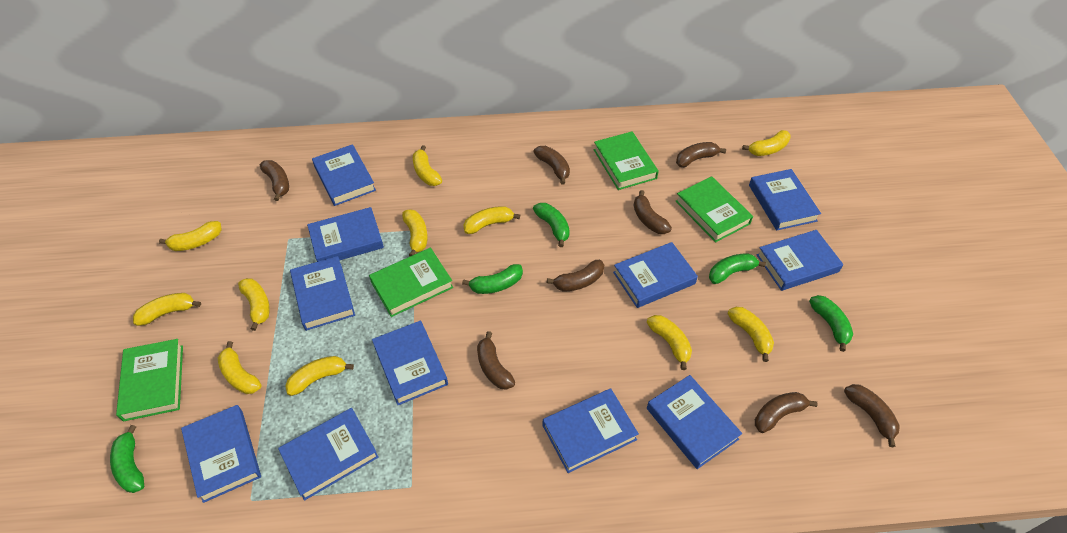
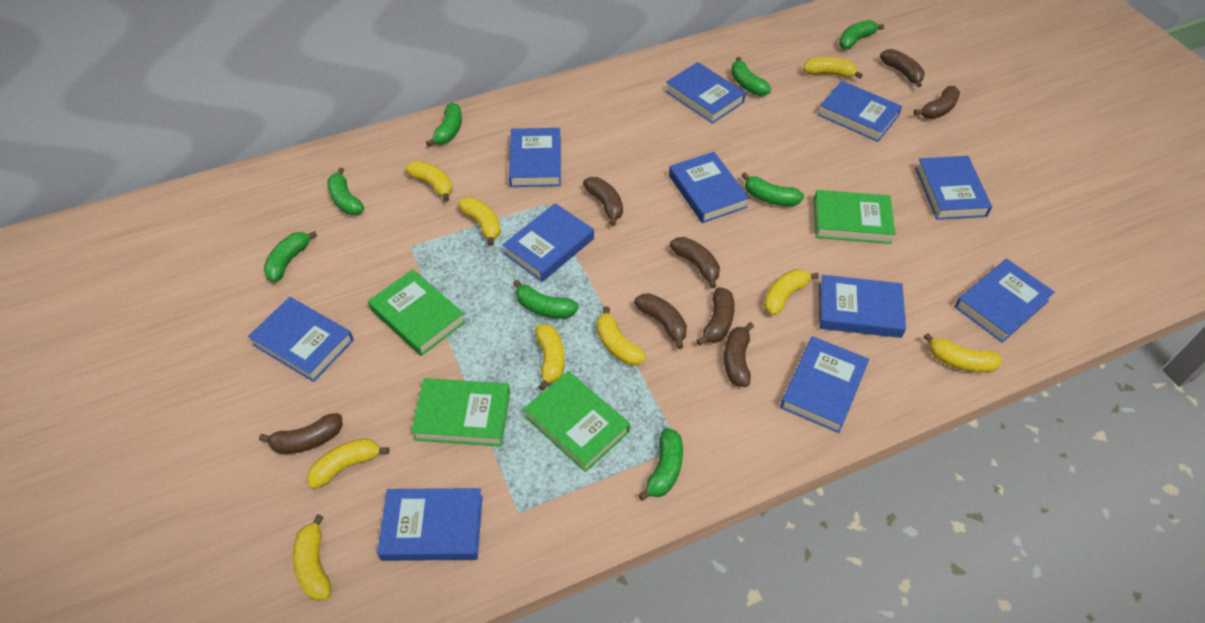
green banana: [110,425,144,493] [462,264,523,294] [533,203,570,247] [709,254,766,284] [809,295,853,352] = 5 -> [264,231,317,282] [327,168,364,215] [426,103,462,146] [513,280,579,319] [638,428,683,501] [731,57,771,96] [741,172,804,206] [839,20,884,49] = 8
yellow banana: [133,293,201,326] [159,221,222,251] [218,341,261,394] [238,278,270,331] [285,356,354,396] [402,209,428,256] [413,145,442,186] [464,206,520,234] [647,315,692,370] [727,307,774,362] [742,130,791,156] = 11 -> [293,514,331,601] [307,438,389,489] [405,161,453,202] [458,197,501,246] [535,324,565,390] [597,306,646,365] [764,269,819,316] [803,57,863,79] [924,333,1002,373] = 9

